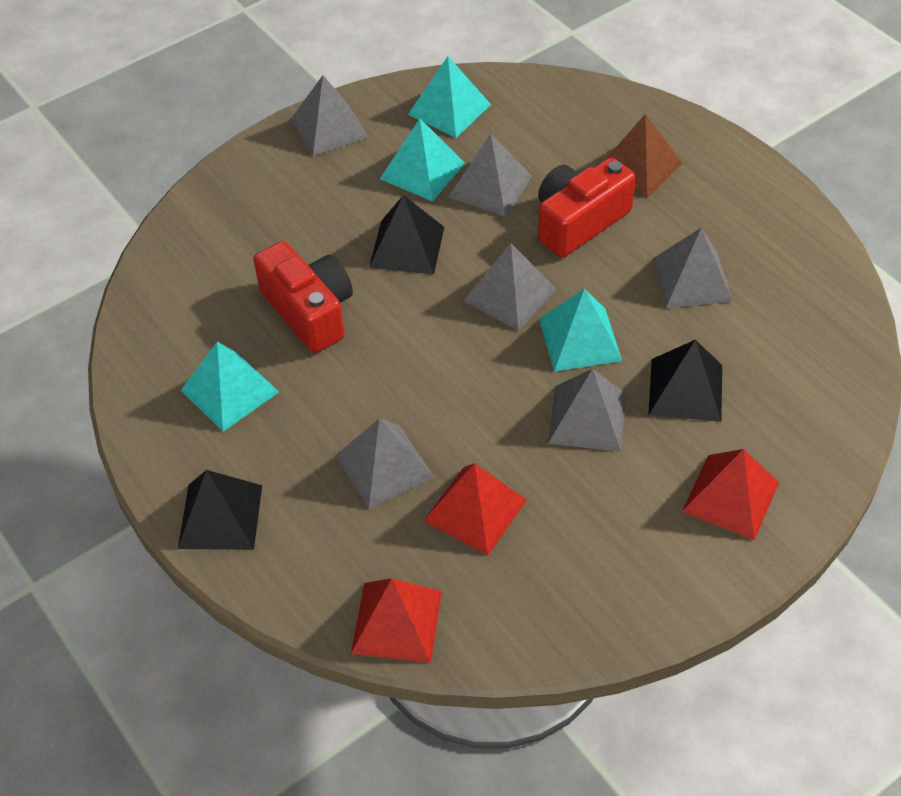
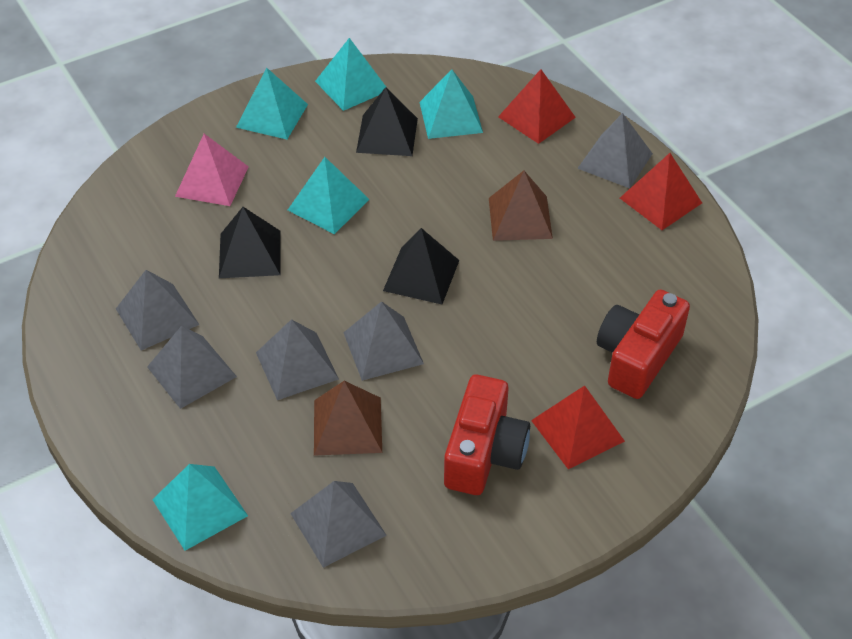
brown pyramid: [605,114,682,198] = 1 -> [314,381,382,456] [489,171,553,241] = 2
pink pyramid: none = 0 -> [175,134,249,206] = 1
turquoise pyramid: [181,342,279,432] [380,118,465,202] [408,57,491,138] [539,289,622,372] = 4 -> [152,464,248,551] [236,68,308,139] [288,157,369,234] [315,38,388,111] [419,69,483,139] = 5

